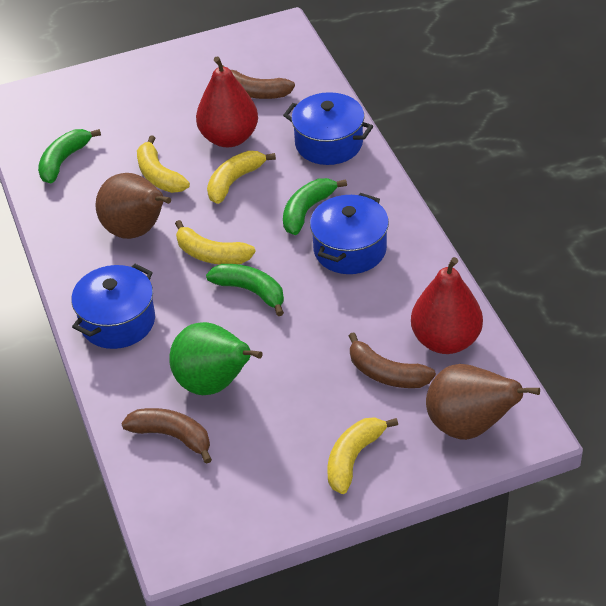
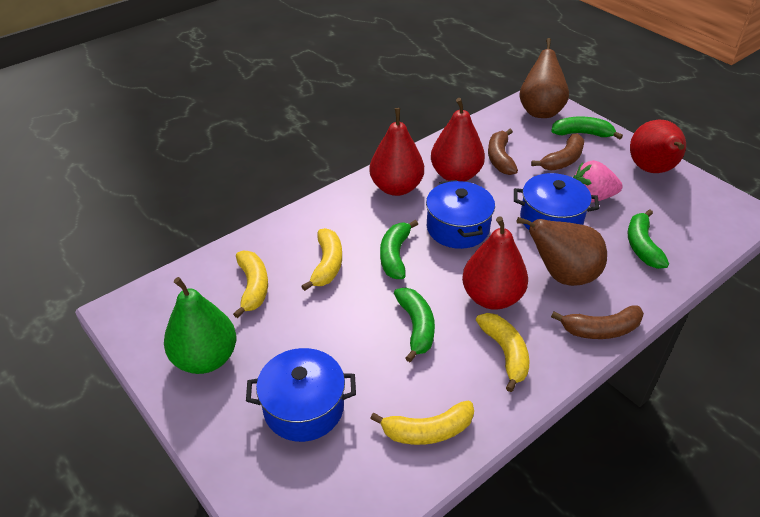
green banana: [38,129,101,183] [206,264,284,316] [283,178,347,235] = 3 -> [380,220,418,279] [394,288,435,362] [551,117,623,139] [628,209,669,269] = 4
pink strawberry: none = 0 -> [573,160,623,203] = 1
red pear: [196,56,258,147] [411,257,483,354] = 2 -> [369,108,424,196] [431,98,485,182] [462,216,528,310] [630,120,686,173] = 4

